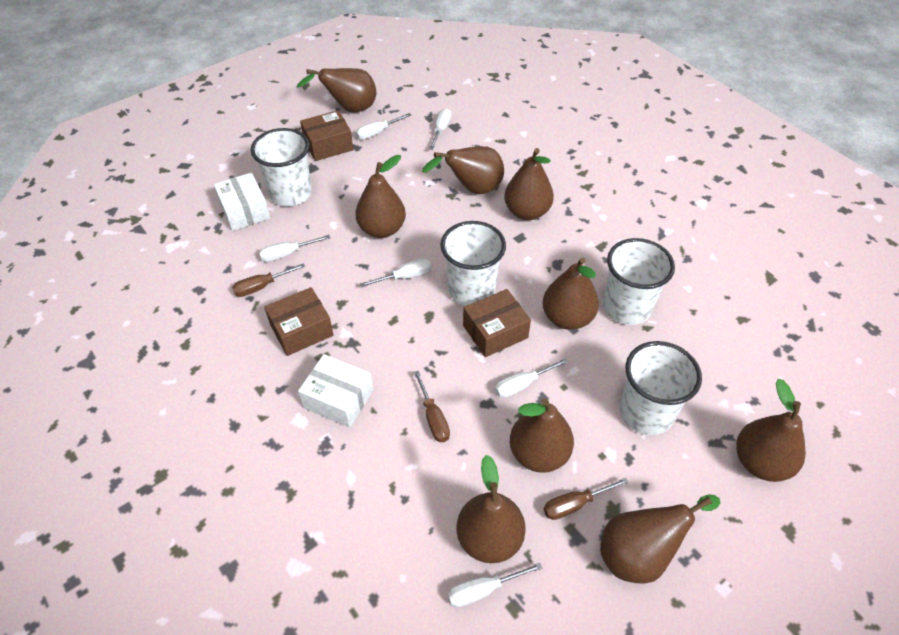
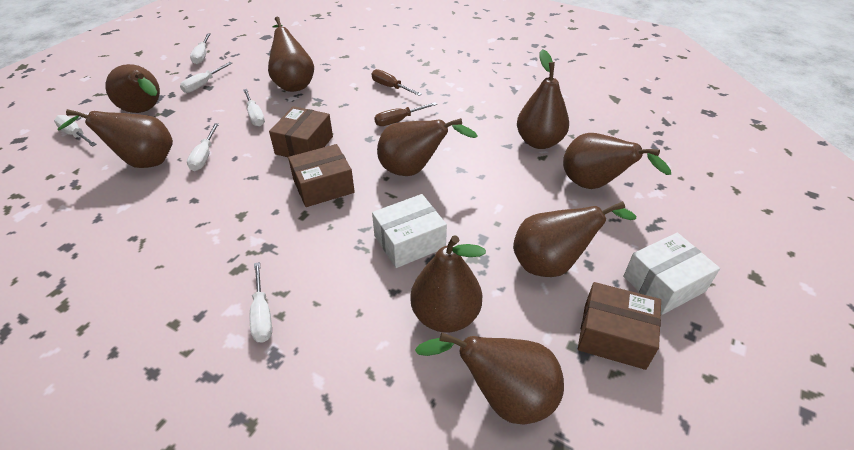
brown screwdriver: [232,263,305,297] [414,370,450,442] [544,478,629,520] = 3 -> [372,69,422,96] [374,102,437,126] = 2
white cup: [251,128,312,206] [440,221,506,306] [603,238,675,325] [620,341,702,435] = 4 -> none = 0

